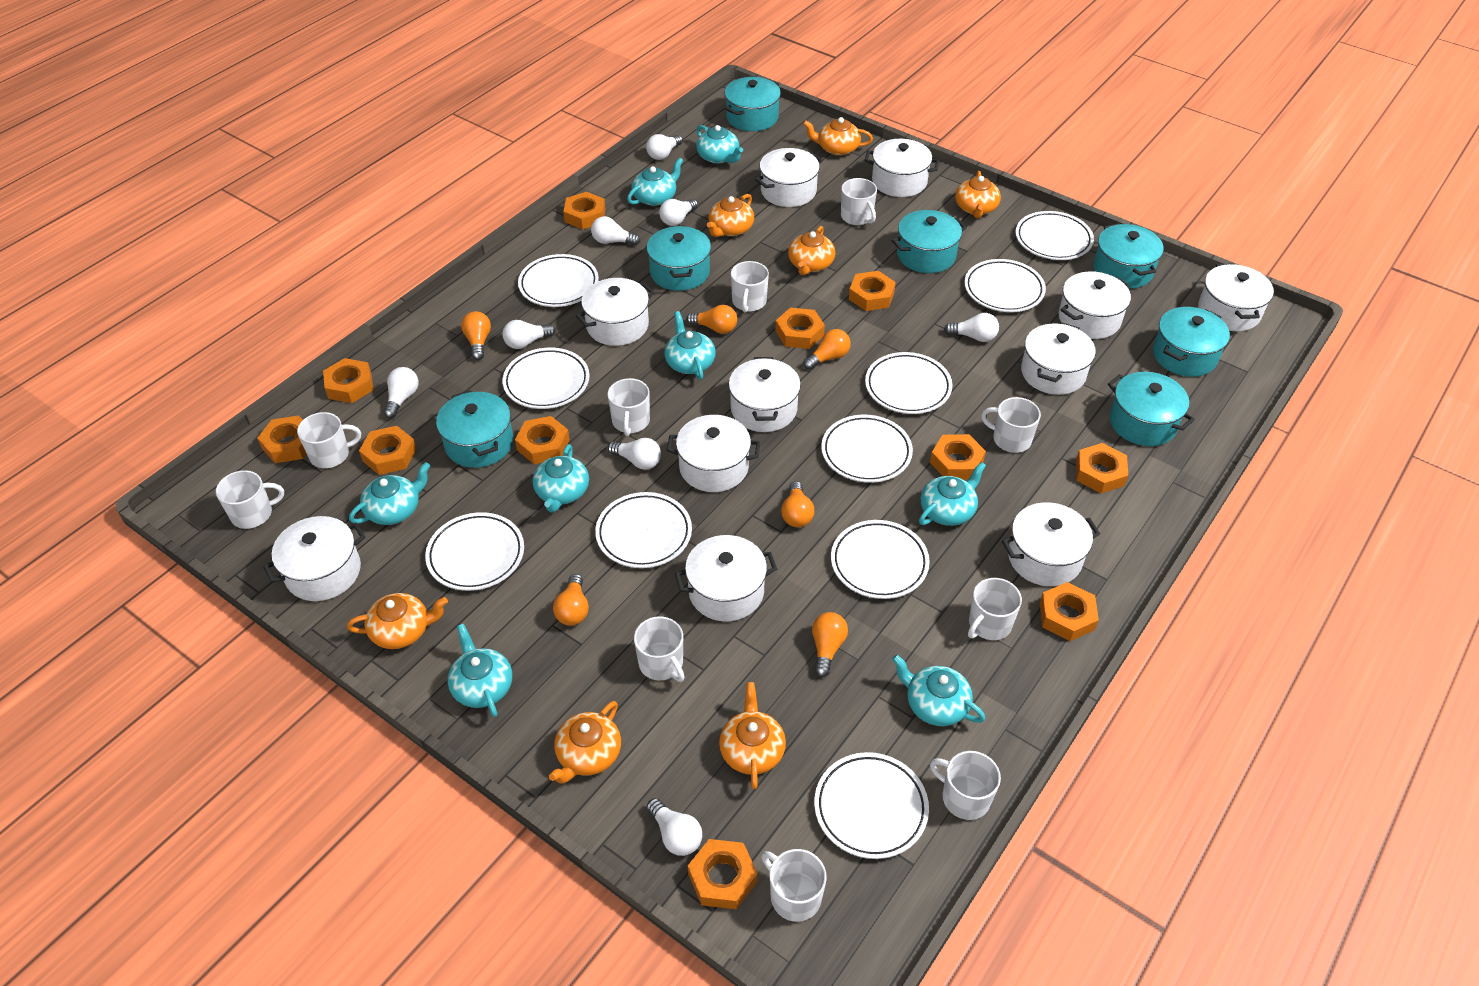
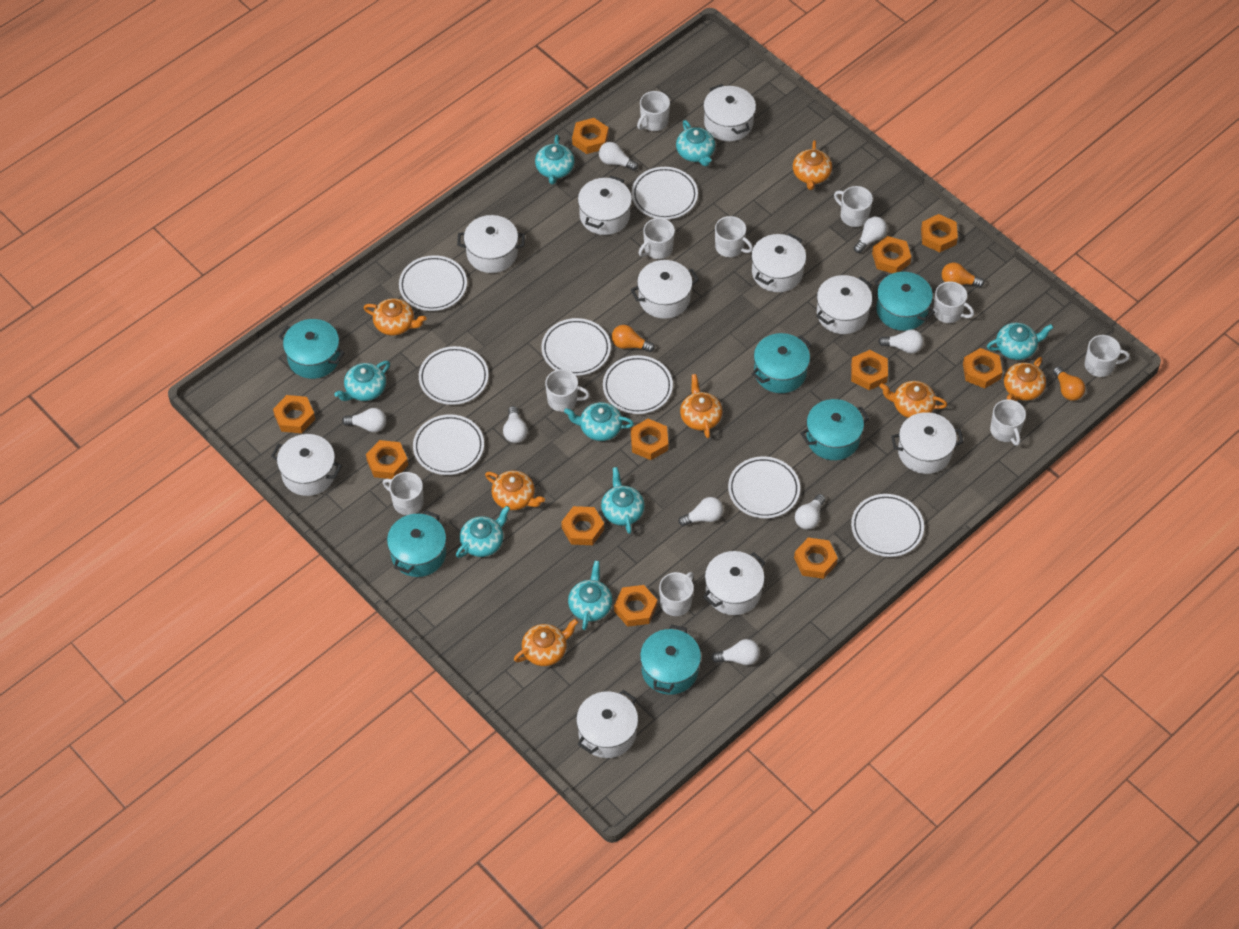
orange light bulb: [461,311,491,360] [553,574,589,626] [686,305,737,334] [781,481,814,527] [803,329,851,370] [812,612,848,677] = 6 -> [612,325,655,352] [942,263,984,287] [1053,366,1085,401] = 3
turquoise pot: [436,390,513,468] [647,225,711,291] [725,77,781,131] [892,210,967,273] [1093,223,1164,288] [1108,372,1195,446] [1153,307,1230,377] = 7 -> [278,319,345,379] [387,510,446,577] [640,624,701,695] [752,333,812,393] [800,399,869,460] [874,272,935,331] = 6
white plate: [425,512,524,591] [502,348,590,409] [518,254,599,307] [595,492,692,568] [814,752,929,859] [821,415,913,483] [831,520,930,599] [865,352,952,414] [964,259,1046,312] [1016,211,1094,260] = 10 -> [399,255,467,311] [413,414,484,475] [419,346,489,405] [541,318,611,376] [603,355,673,414] [631,167,698,220] [728,456,800,518] [851,494,924,557] = 8
white pot: [263,516,366,601] [576,278,655,346] [667,415,760,492] [675,535,777,621] [729,357,801,432] [755,148,823,207] [864,139,939,197] [1002,502,1100,586] [1021,323,1096,395] [1059,271,1131,339] [1198,263,1274,331] = 11 -> [271,434,342,496] [457,215,525,273] [576,690,638,758] [578,176,632,235] [631,260,699,319] [703,84,756,141] [703,551,765,615] [751,233,806,292] [816,275,872,334] [891,412,964,474] = 10

